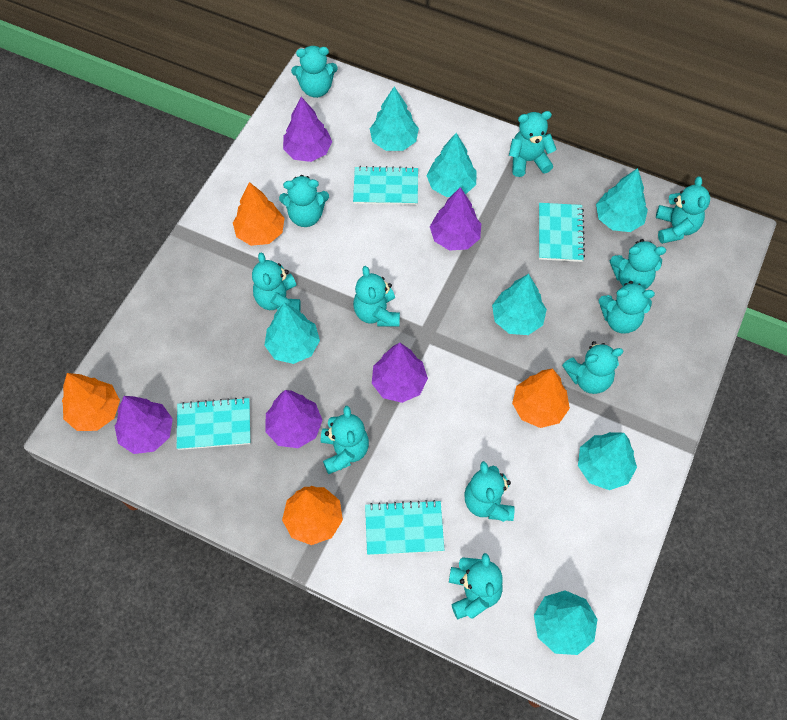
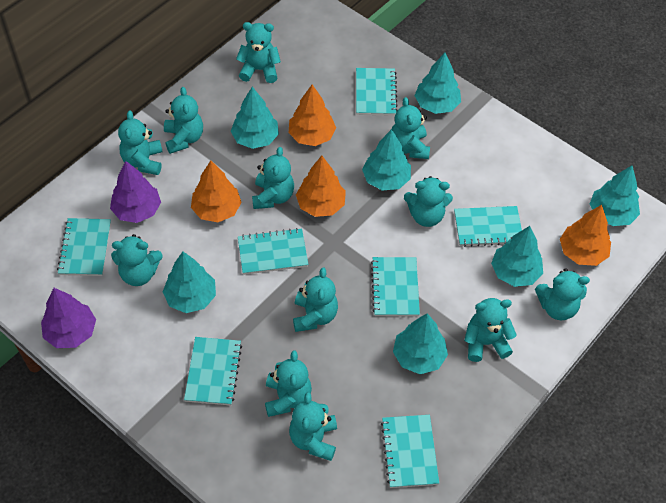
purple tree: [115,396,173,454] [265,390,323,448] [283,97,332,162] [372,342,428,403] [430,187,481,251] = 5 -> [41,288,96,348] [110,161,161,223] = 2
turquoise notebook: [177,397,251,450] [353,166,418,205] [365,500,444,555] [539,203,585,262] = 4 -> [57,218,111,276] [184,337,242,406] [238,228,308,275] [356,68,398,116] [371,257,420,316] [381,415,439,488] [454,206,522,247] = 7

